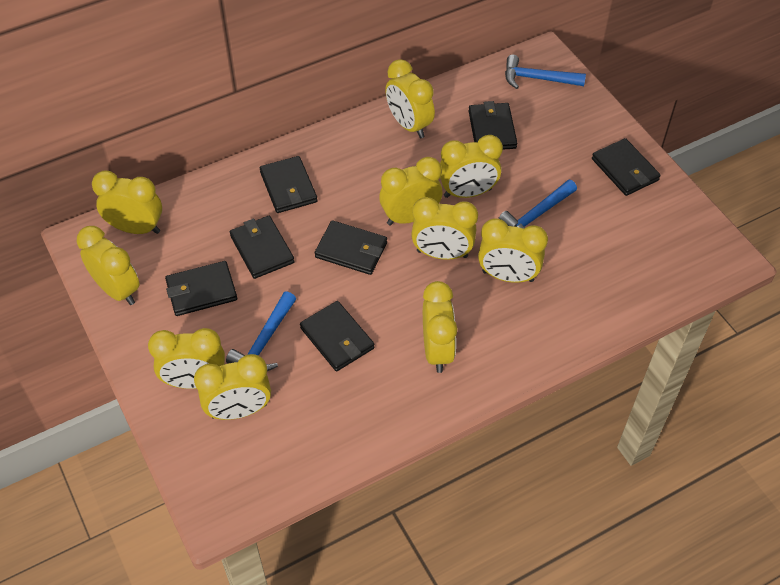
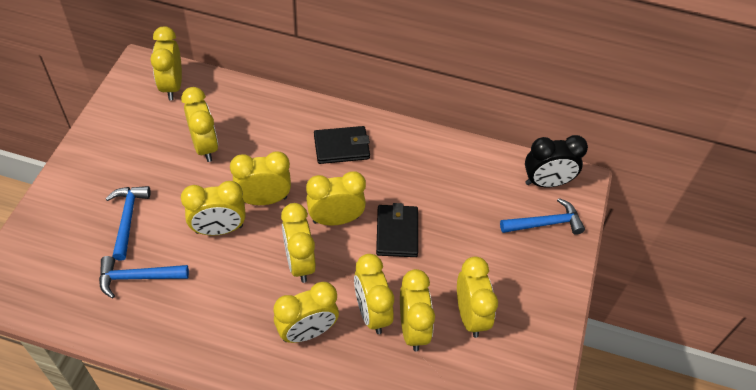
black clock: none = 0 -> [525,135,588,187] = 1
black wallet: [165,261,237,316] [230,216,295,279] [260,156,317,213] [300,301,374,371] [315,220,387,275] [469,101,517,150] [592,138,661,196] = 7 -> [314,126,370,164] [376,203,418,257] = 2

